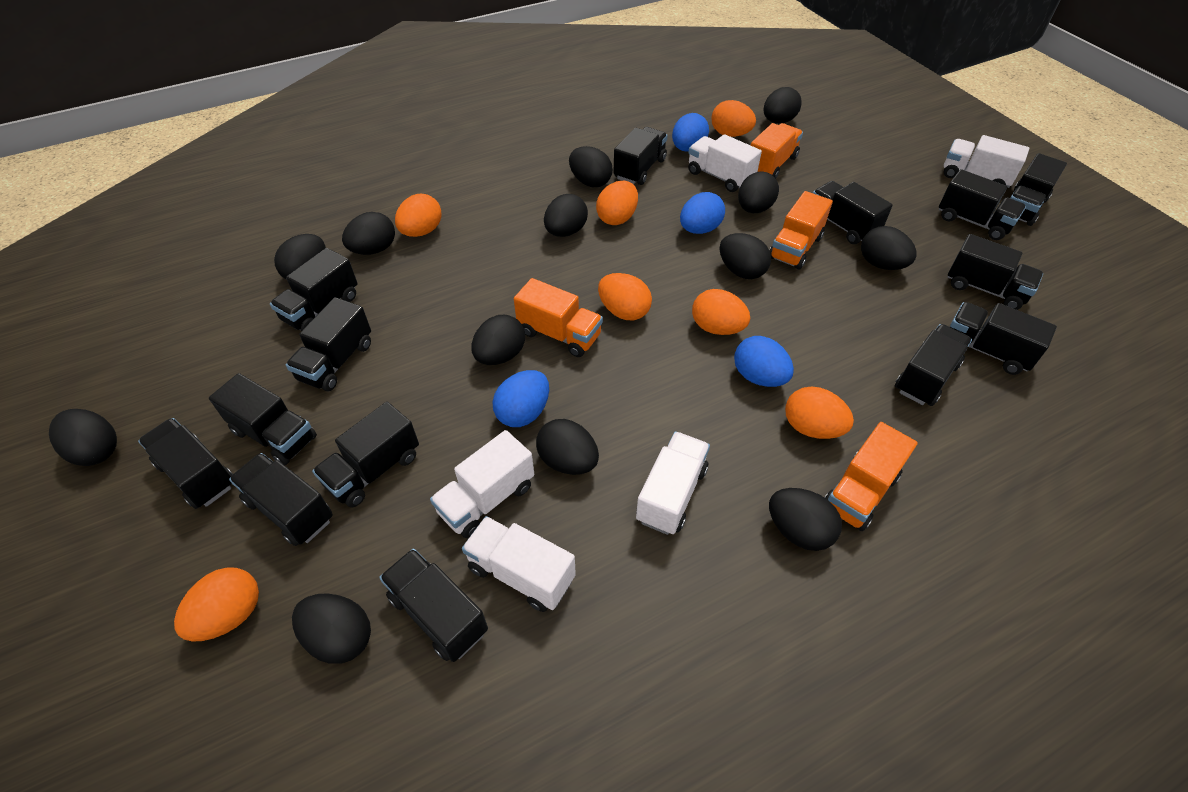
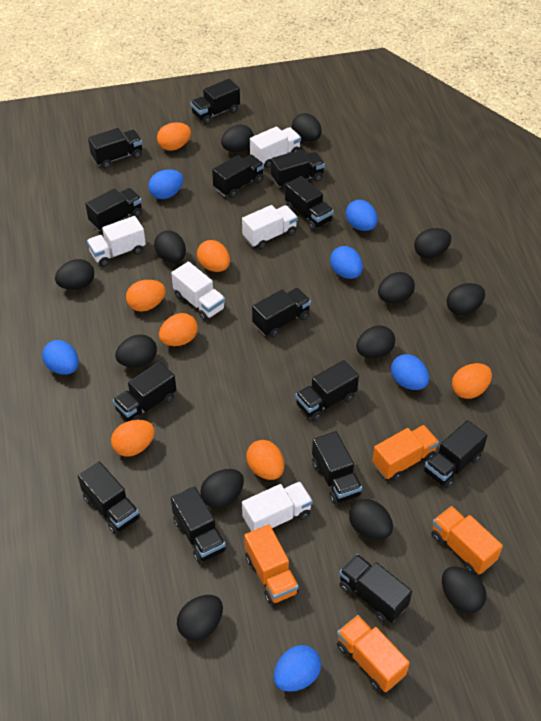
blue egg: [493,370,549,427] [672,113,709,152] [680,192,725,234] [734,336,794,387] = 4 -> [42,340,79,375] [148,169,183,199] [273,645,321,692] [330,246,363,279] [346,200,378,231] [391,354,429,390] = 6

